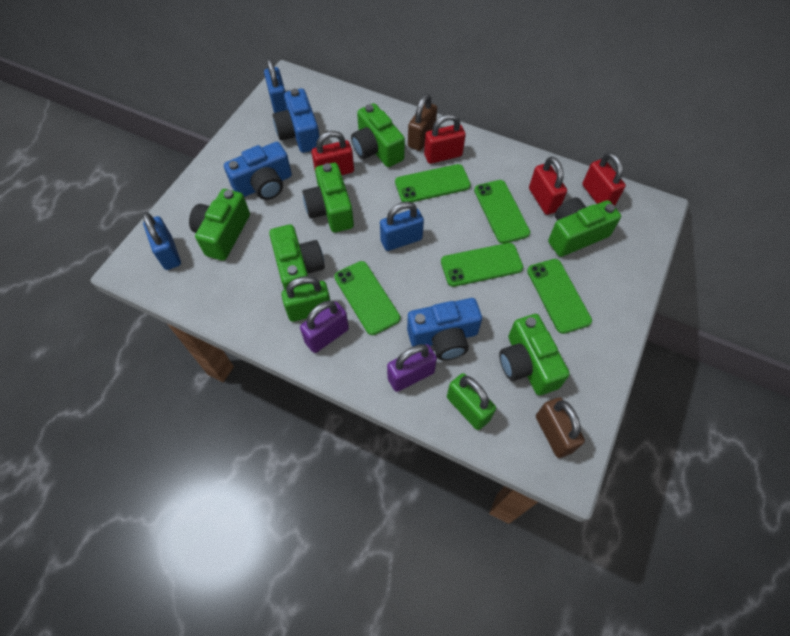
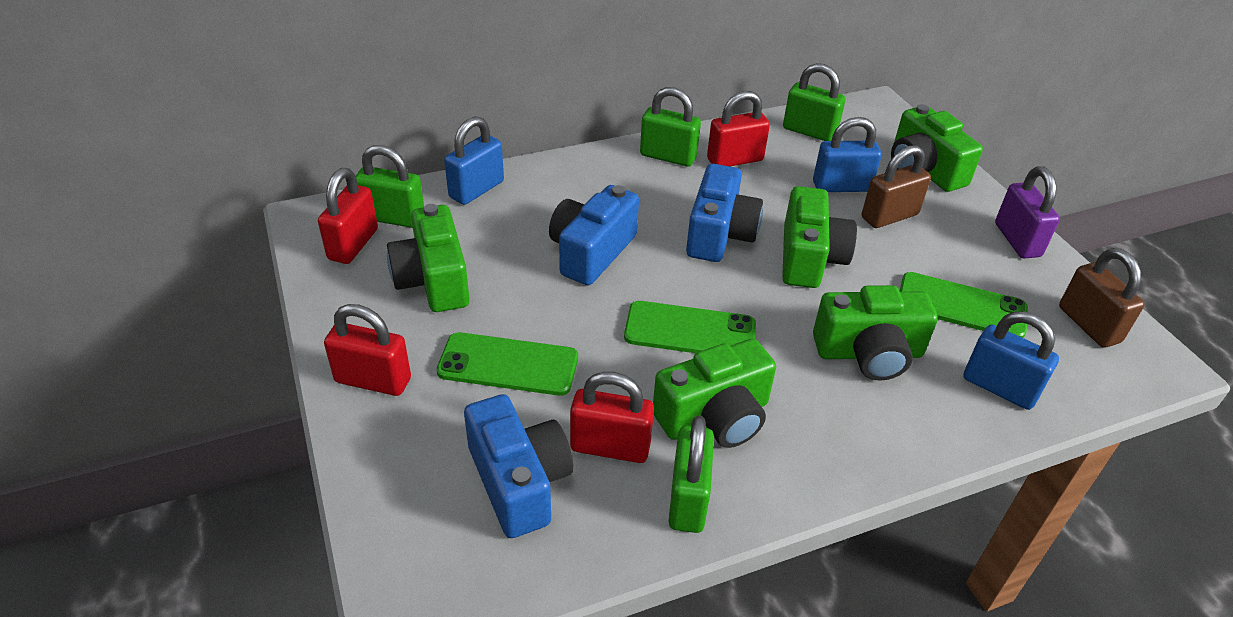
green camera: [189,189,250,261] [269,224,325,290] [303,163,354,232] [351,103,405,167] [499,314,570,395] [548,197,621,257] = 6 -> [387,204,470,312] [653,339,776,448] [782,186,857,288] [813,285,938,381] [891,104,983,192] = 5
green padlock: [281,276,330,322] [447,373,496,430] = 2 -> [355,145,424,228] [640,87,701,167] [668,416,714,533] [783,63,845,141] = 4
green phone: [334,261,400,335] [395,164,471,202] [441,243,523,287] [474,180,530,244] [527,259,592,334] = 5 -> [437,332,578,396] [624,301,756,353] [900,272,1028,338] = 3
purple padlock: [300,301,349,353] [387,344,437,392] = 2 -> [995,166,1060,258] = 1

